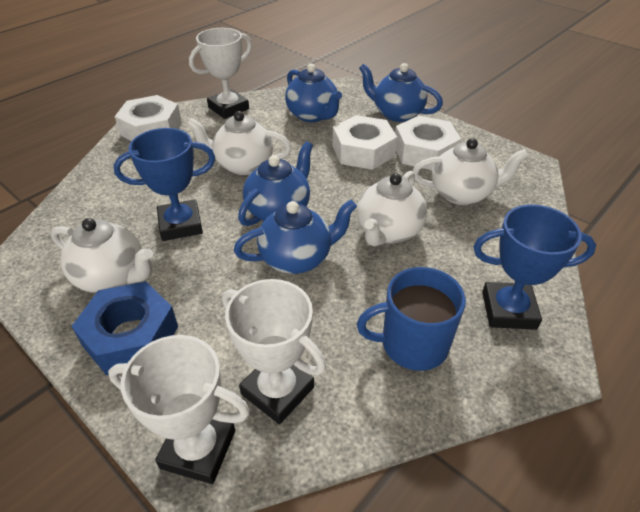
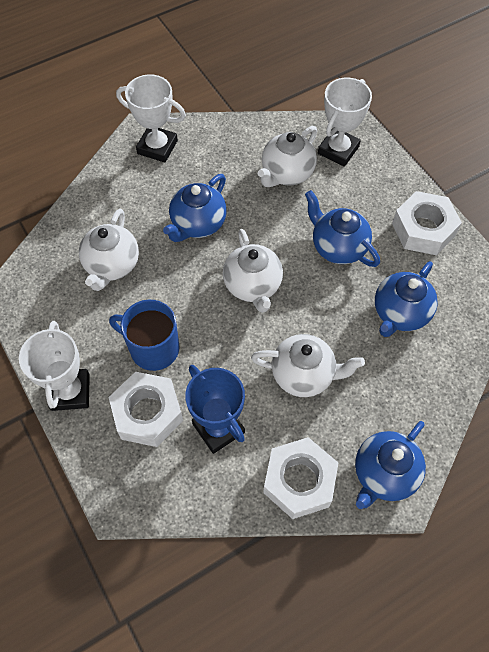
blue nut: [71,281,178,375] = 1 -> none = 0
blue trophy: [114,128,215,241] [473,204,596,330] = 2 -> [185,365,245,454] = 1

